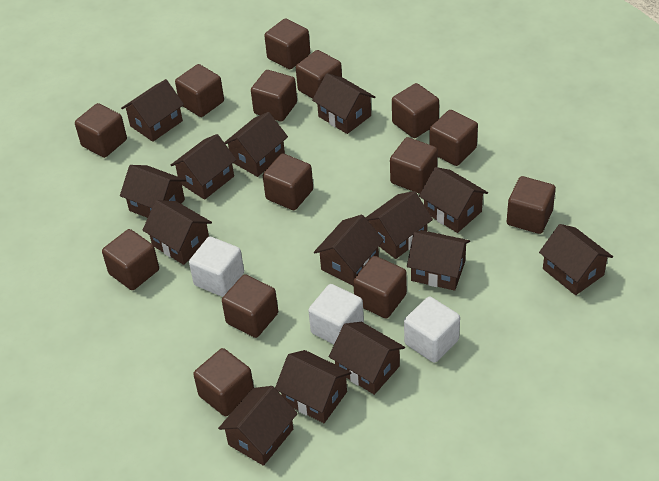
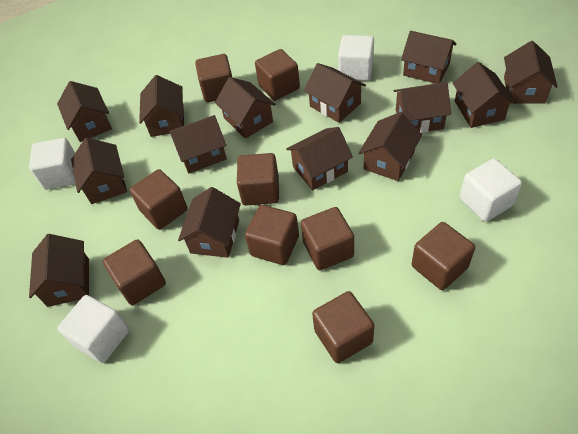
brown cube: [75,103,127,158] [102,229,159,290] [175,64,224,117] [193,348,254,416] [222,274,278,338] [251,70,297,122] [263,153,313,210] [264,18,310,69] [296,50,342,99] [353,256,407,319] [390,137,438,194] [392,83,439,138] [429,110,478,166] [507,176,556,234] = 14 -> [103,239,166,305] [130,169,188,230] [195,54,232,103] [237,153,279,206] [245,205,299,265] [255,49,300,101] [301,207,354,270] [312,291,374,363] [412,222,475,290] = 9
white cube: [189,237,244,297] [308,284,364,344] [404,296,460,363] = 3 -> [29,138,76,190] [57,295,129,363] [338,35,374,81] [460,159,522,222] = 4

